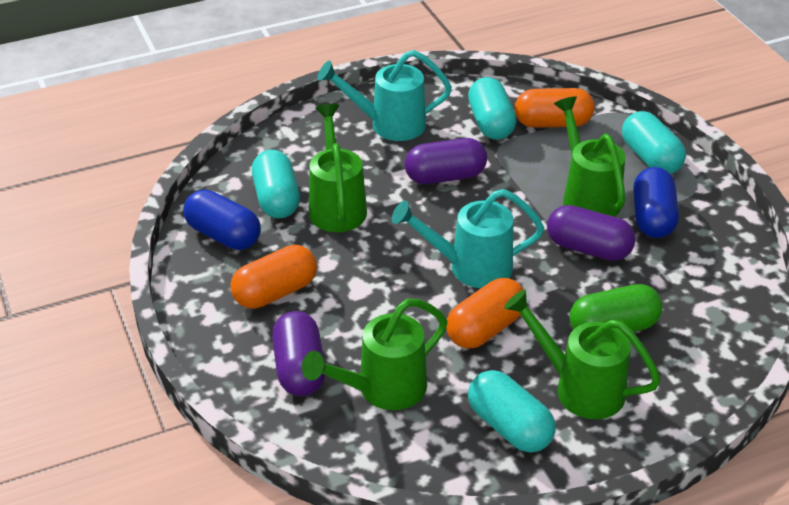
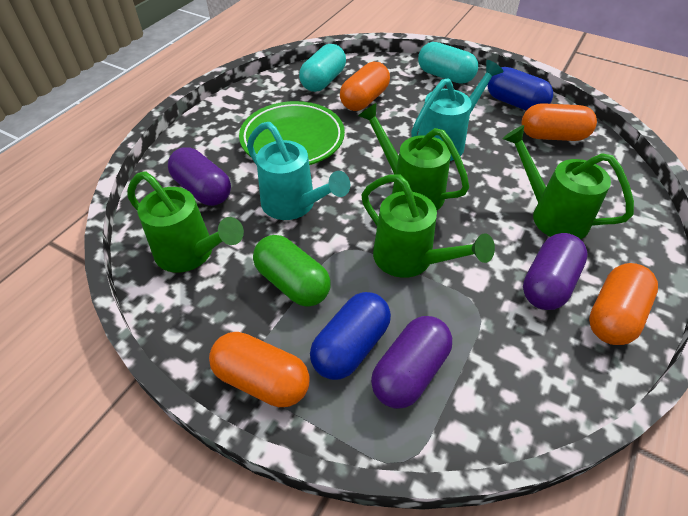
green plate: none = 0 -> [239,101,345,165] = 1
orange capsule: [231,245,317,309] [446,278,524,349] [515,88,594,128] = 3 -> [209,332,310,407] [340,62,390,111] [522,103,597,141] [589,263,658,345] = 4
turquoise capsule: [252,150,300,218] [468,77,516,140] [468,370,555,453] [622,111,686,174] = 4 -> [299,44,346,92] [418,42,478,84] = 2

